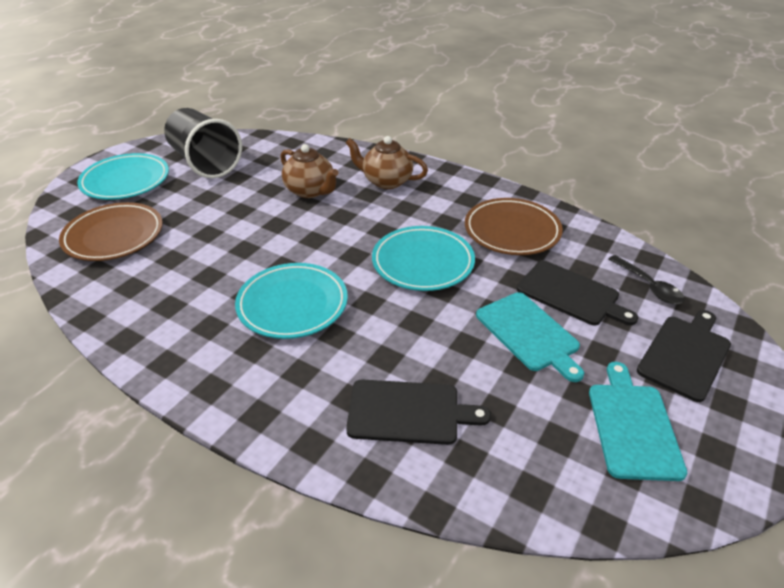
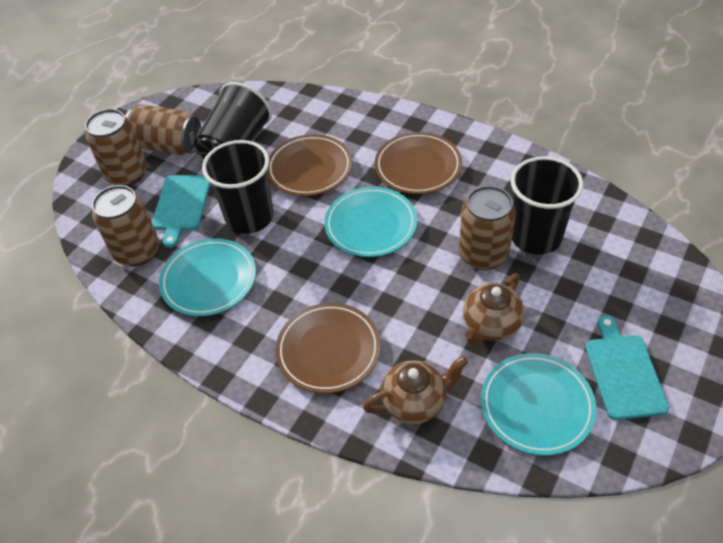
black cup: [164,108,242,178] = 1 -> [194,82,272,159] [202,140,274,234] [510,156,584,255] = 3
black cutting board: [346,379,491,445] [517,260,639,325] [637,310,731,402] = 3 -> none = 0
black spoon: [608,255,685,304] = 1 -> none = 0
brown can: none = 0 -> [85,109,147,186] [92,185,159,266] [125,104,201,155] [459,186,516,270] = 4
brown plate: [59,202,163,261] [465,198,563,255] = 2 -> [268,134,352,196] [275,303,381,393] [375,132,462,194] = 3

